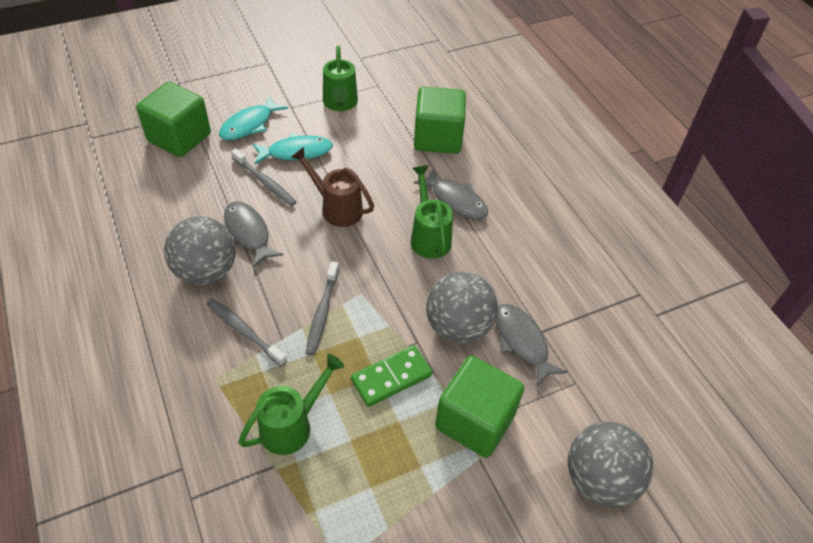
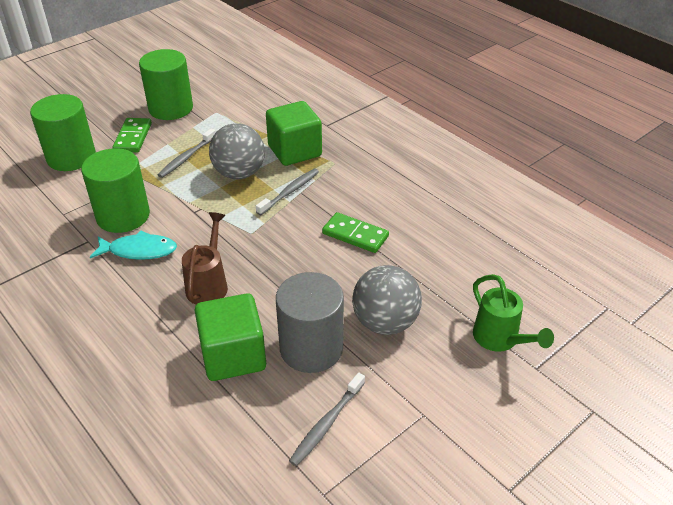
green cube: [136,82,211,157] [414,87,466,154] [435,356,524,458] = 3 -> [195,293,266,381] [266,101,322,166] = 2
green cylinder: none = 0 -> [30,94,96,171] [81,148,150,233] [139,49,193,120] = 3
green domino: [351,345,433,407] = 1 -> [113,118,152,153] [322,212,389,253] = 2
green watering can: [238,354,344,455] [323,45,358,111] [411,165,453,259] = 3 -> [473,274,554,352] = 1
grey ball: [164,216,236,285] [426,272,498,344] [567,422,653,507] = 3 -> [209,123,265,179] [352,265,422,335] = 2
grey cylinder: none = 0 -> [276,272,344,373] = 1
grey fish: [224,201,283,268] [414,168,488,219] [495,304,567,386] = 3 -> none = 0
turquoise fish: [219,96,288,140] [253,133,333,164] = 2 -> [90,231,177,260] = 1

